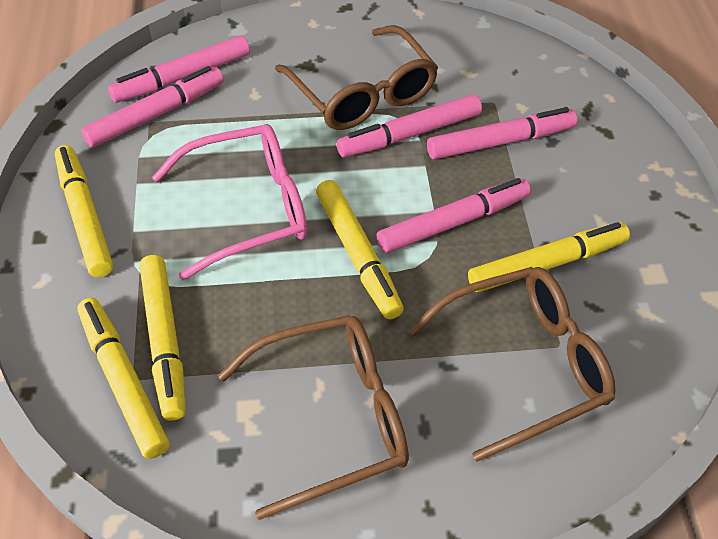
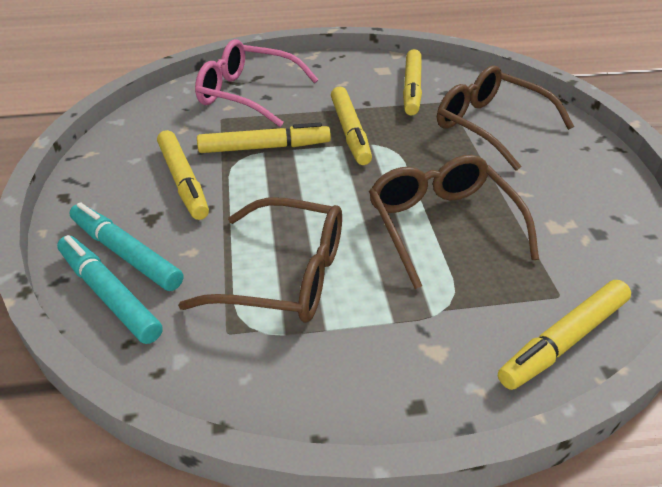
pink marker: [81,66,224,148] [108,35,250,103] [336,94,482,157] [377,178,531,253] [427,107,578,160] = 5 -> none = 0
turquoise marker: none = 0 -> [57,235,163,344] [69,202,183,291] = 2

